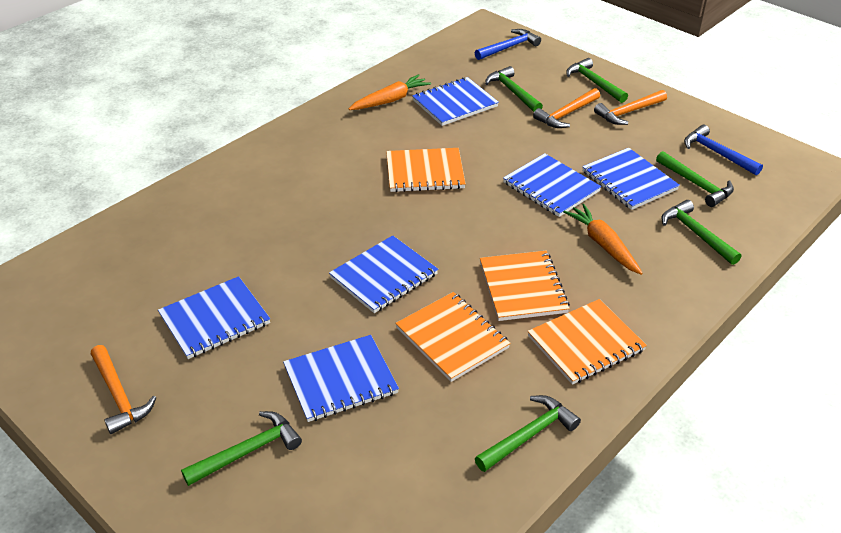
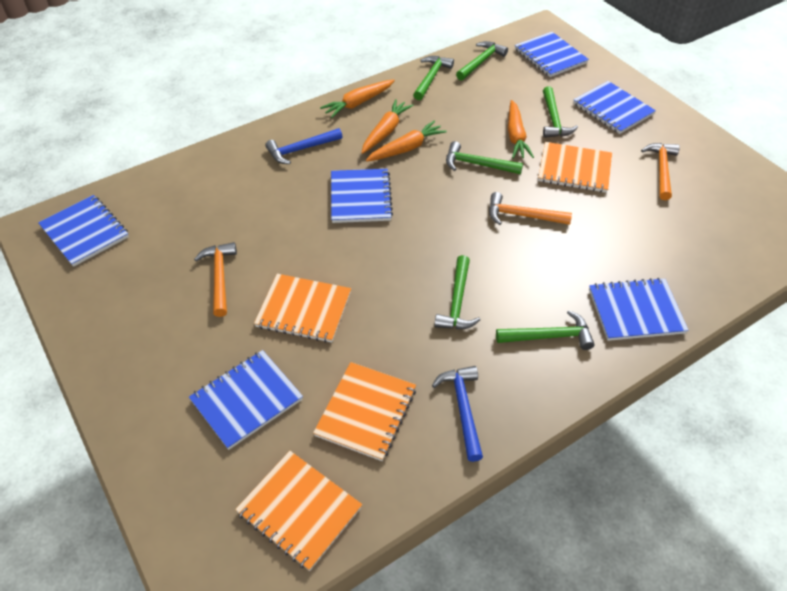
orange carrot: [349,74,431,110] [563,204,643,275] = 2 -> [320,79,395,118] [362,99,413,154] [366,121,447,162] [508,100,534,159] = 4

